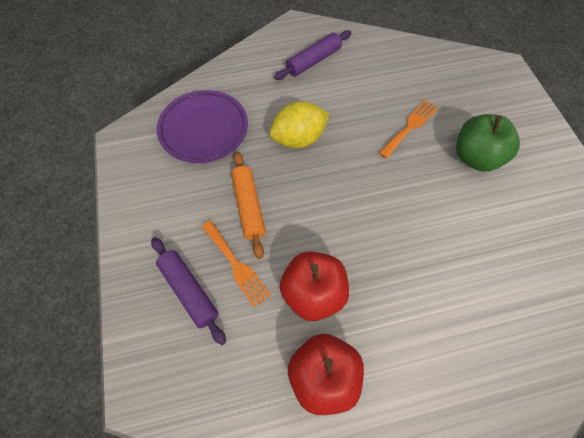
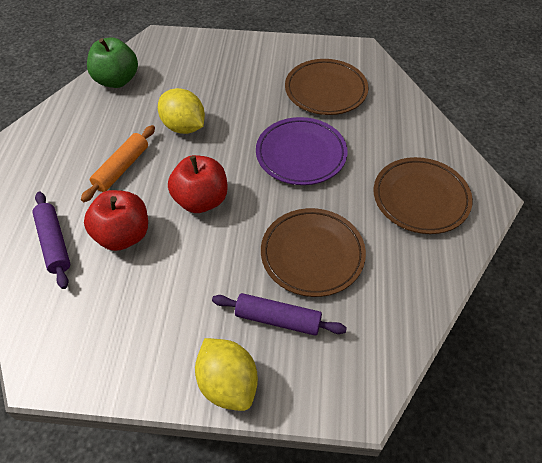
brown plate: none = 0 -> [261,208,366,297] [285,59,368,115] [374,157,473,234] = 3
orange fork: [201,220,271,307] [379,100,438,159] = 2 -> none = 0
yellow lemon: [270,101,329,149] = 1 -> [158,88,205,134] [195,338,258,411] = 2

